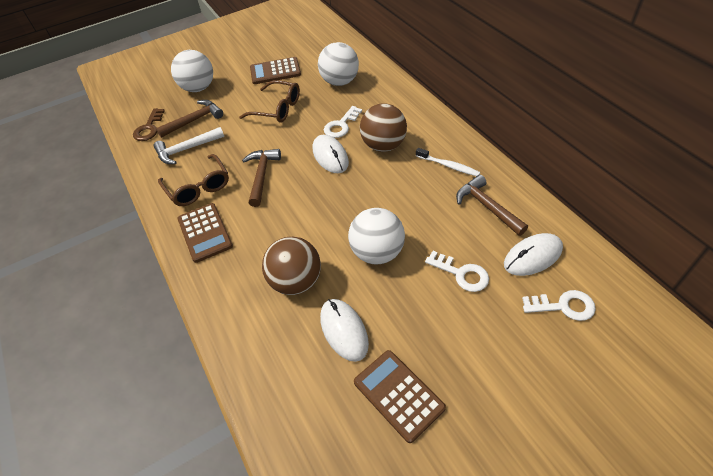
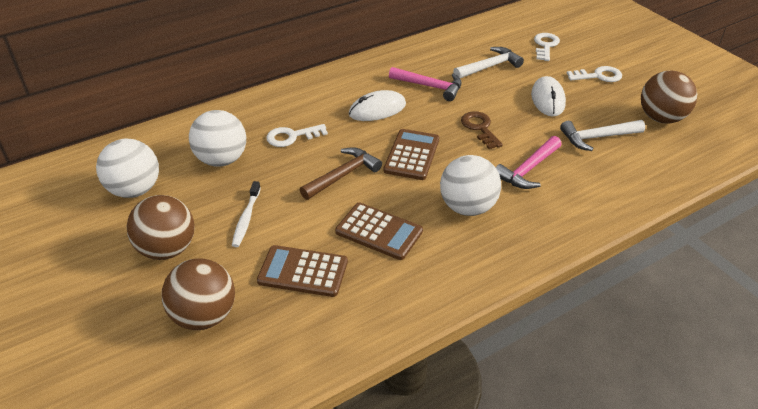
brown ball: [262,237,321,295] [360,103,407,152] = 2 -> [126,195,194,260] [162,258,235,330] [641,71,697,124] = 3
brown glasses: [158,154,229,206] [239,80,300,122] = 2 -> none = 0
brown hammer: [156,100,223,138] [242,149,281,207] [456,175,528,236] = 3 -> [300,147,382,200] = 1
pink hammer: none = 0 -> [389,67,462,101] [496,136,562,189] = 2
white hammer: [154,127,224,164] = 1 -> [453,47,524,78] [560,120,645,151] = 2
white mouse: [313,135,349,173] [320,299,369,362] [504,233,563,276] = 3 -> [349,90,406,121] [531,76,566,117] = 2

